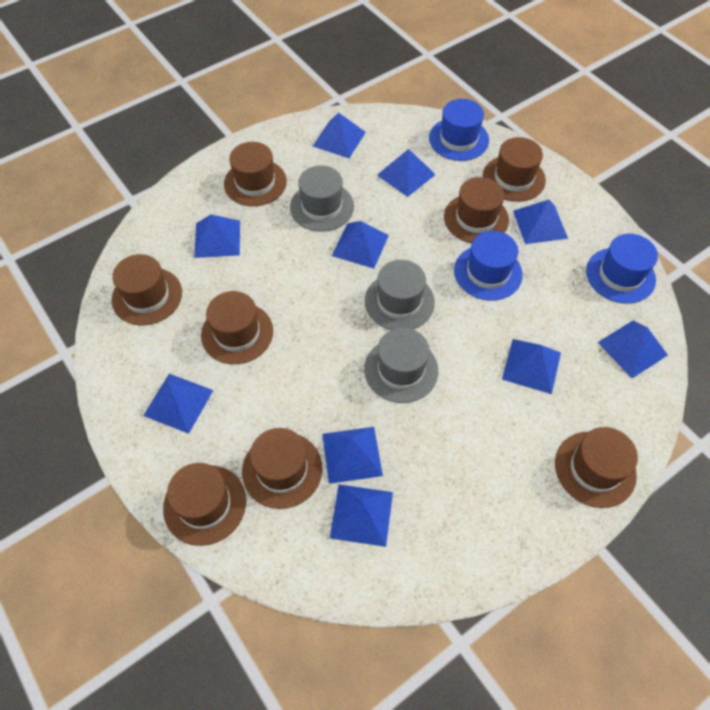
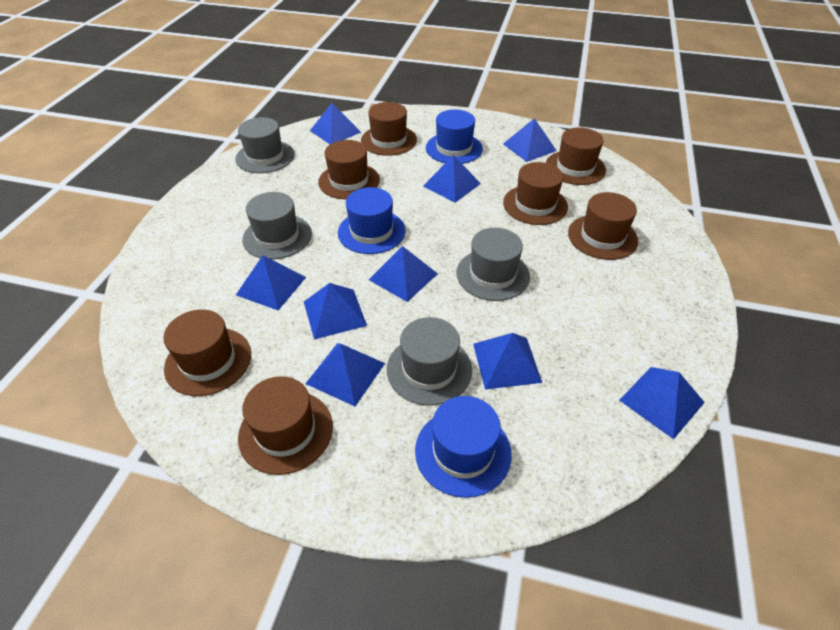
blue pyramid: [143,374,213,434] [194,214,240,258] [313,113,366,158] [322,427,383,484] [330,484,393,547] [332,221,389,268] [377,149,436,197] [502,339,561,394] [513,200,568,244] [598,320,668,378] = 10 -> [236,255,306,310] [304,283,367,339] [305,343,385,406] [310,103,361,144] [369,246,438,302] [423,155,481,203] [473,333,542,389] [503,118,557,162] [619,367,705,439] = 9
brown hat: [112,254,182,326] [163,463,246,546] [201,291,273,364] [224,142,287,206] [242,428,322,509] [444,177,509,243] [483,137,546,202] [555,427,638,508] = 8 -> [163,309,251,396] [238,376,333,475] [318,140,380,199] [361,102,417,156] [503,162,568,225] [546,127,606,185] [568,192,638,260] = 7
grey hat: [290,165,354,232] [364,328,438,403] [365,260,435,330] = 3 -> [235,117,295,173] [242,192,312,259] [387,317,472,406] [456,228,530,301] = 4

